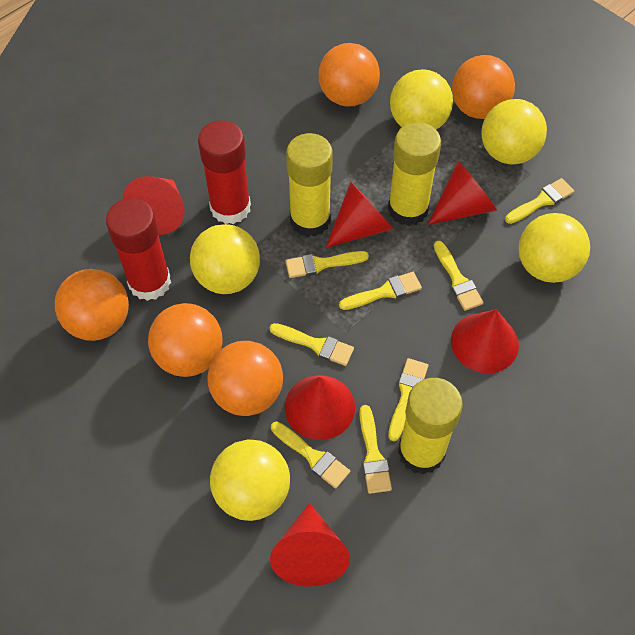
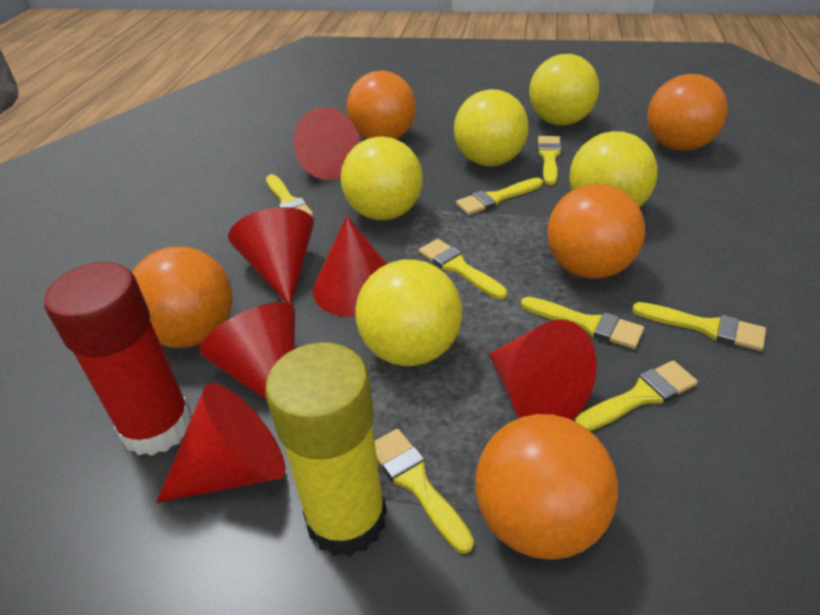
red glue stick: [106,198,171,301] [198,120,251,224] = 2 -> [44,262,192,456] = 1
yellow glue stick: [286,133,333,237] [388,122,441,226] [398,378,463,475] = 3 -> [265,342,387,556] = 1

